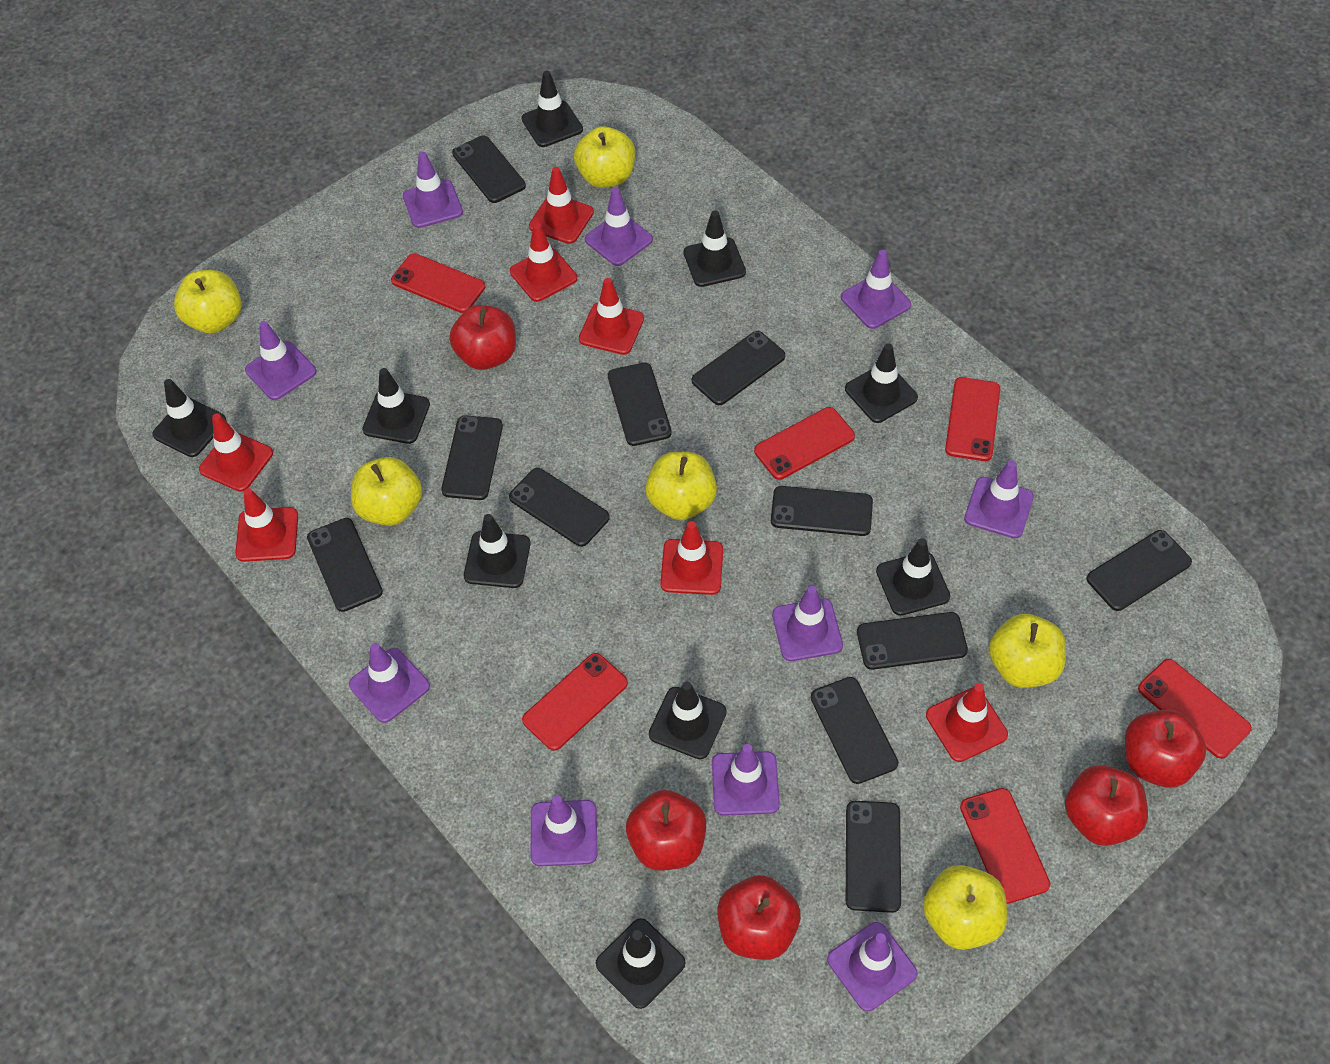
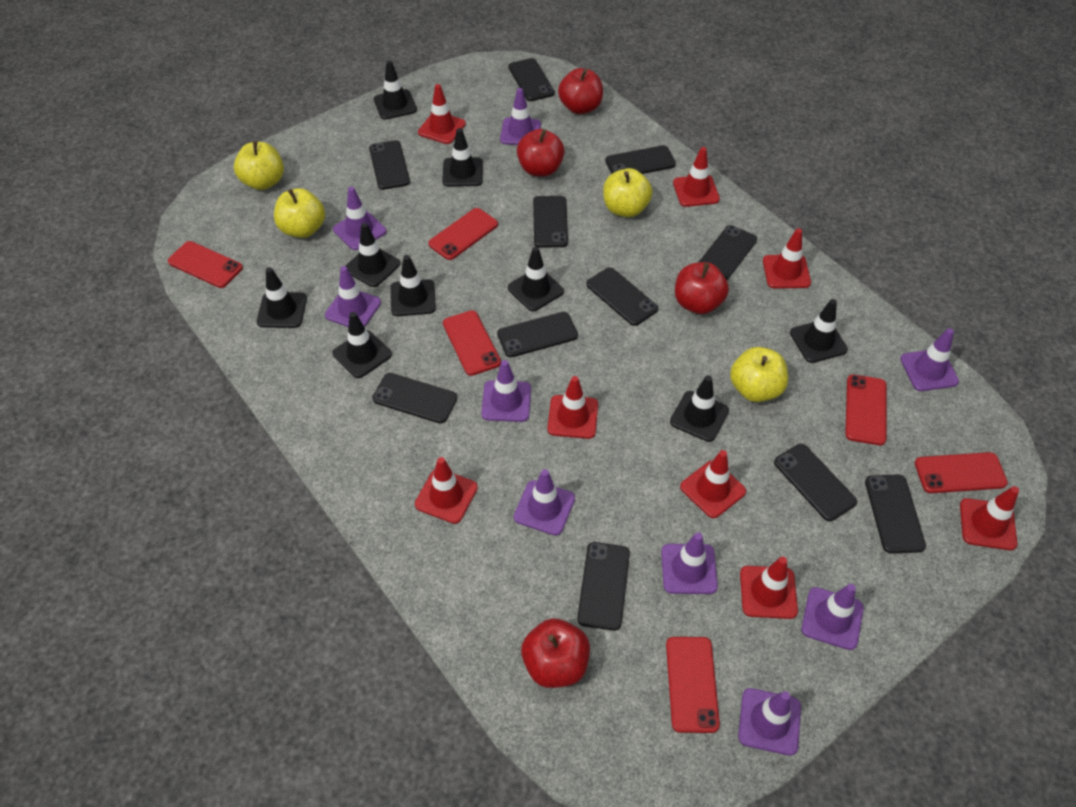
purple traffic cone: [245,321,316,400] [349,643,430,723] [403,152,463,228] [531,795,598,866] [585,187,653,266] [712,744,780,816] [772,586,843,661] [827,922,917,1011] [841,250,911,329] [964,460,1034,539] = 10 -> [325,266,381,327] [333,187,386,250] [481,360,531,422] [500,88,541,145] [514,469,575,536] [661,532,718,594] [738,688,801,756] [802,584,864,650] [900,328,959,391] = 9
red apple: [449,305,516,370] [626,790,706,871] [717,875,801,960] [1065,765,1148,846] [1125,709,1207,788] = 5 -> [517,129,565,177] [521,618,590,688] [558,68,603,114] [675,262,729,314] = 4
red traffic cone: [199,414,273,492] [235,488,298,562] [510,223,577,302] [529,167,594,244] [579,278,644,355] [660,521,723,595] [926,683,1008,762] = 7 -> [415,457,478,524] [418,84,466,144] [547,376,598,439] [673,147,720,207] [680,450,746,518] [740,557,798,619] [763,228,811,288] [960,486,1019,550] = 8
yellow apple: [174,270,242,333] [351,457,422,526] [574,126,635,188] [645,452,717,520] [923,865,1007,950] [989,614,1066,688] = 6 -> [234,141,284,190] [274,188,325,238] [603,168,653,217] [730,347,788,402] = 4

